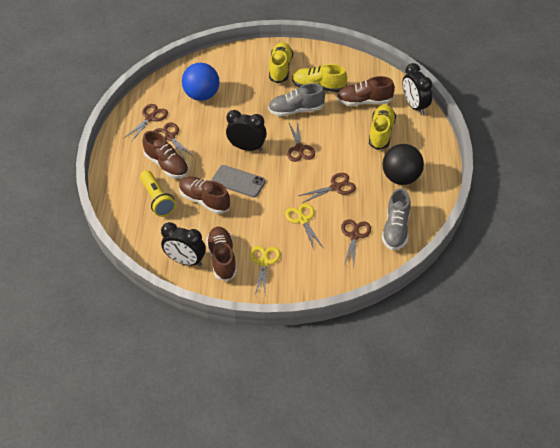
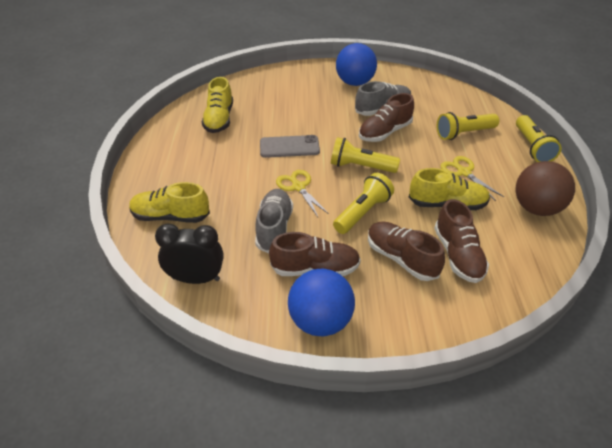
black ball: [382,144,424,185] = 1 -> none = 0
black clock: [161,222,206,266] [226,110,267,151] [402,63,432,115] = 3 -> [155,224,224,284] = 1
blue ball: [182,63,219,101] = 1 -> [288,269,355,337] [336,43,377,86] = 2
brown ball: none = 0 -> [515,161,575,216] = 1
brown scissors: [124,104,168,142] [154,122,193,160] [287,120,315,162] [298,173,356,203] [341,219,371,267] = 5 -> none = 0
yellow flashlight: [140,170,176,217] = 1 -> [331,137,400,173] [333,173,394,234] [437,112,499,140] [516,115,561,162] = 4

